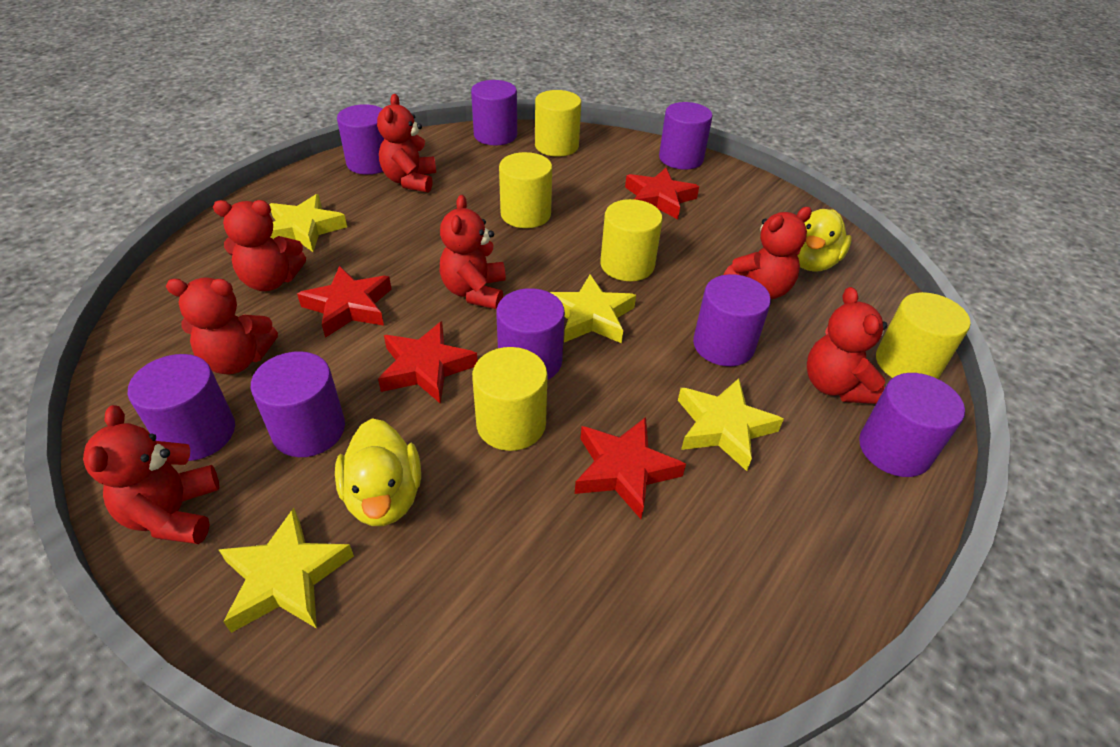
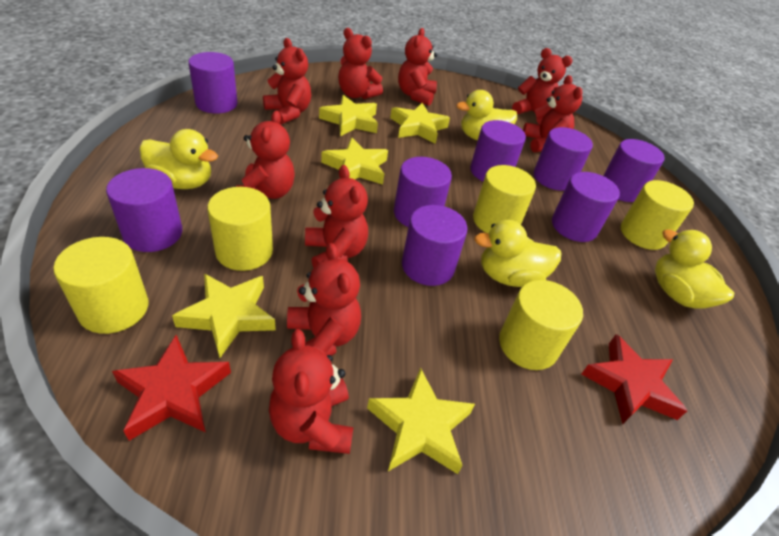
red star: [297,266,392,338] [378,321,477,404] [575,417,686,519] [625,168,699,219] = 4 -> [112,335,231,441] [581,334,687,425] = 2
red teddy bear: [83,405,219,544] [166,277,278,375] [213,200,306,291] [377,94,436,193] [440,195,506,309] [724,207,812,299] [807,287,888,404] = 7 -> [236,111,295,199] [263,38,311,125] [269,329,354,454] [287,243,361,356] [305,165,368,268] [338,28,383,99] [398,28,437,106] [512,48,572,125] [523,75,582,152] = 9
yellow duck: [335,418,421,526] [797,209,852,272] = 2 -> [139,129,218,189] [456,90,517,141] [474,220,562,287] [655,230,734,309] = 4
yellow star: [219,508,354,633] [269,194,347,252] [550,275,636,343] [678,378,784,471] = 4 -> [172,273,276,358] [319,95,378,136] [321,138,388,184] [367,368,475,474] [390,103,450,144] = 5

